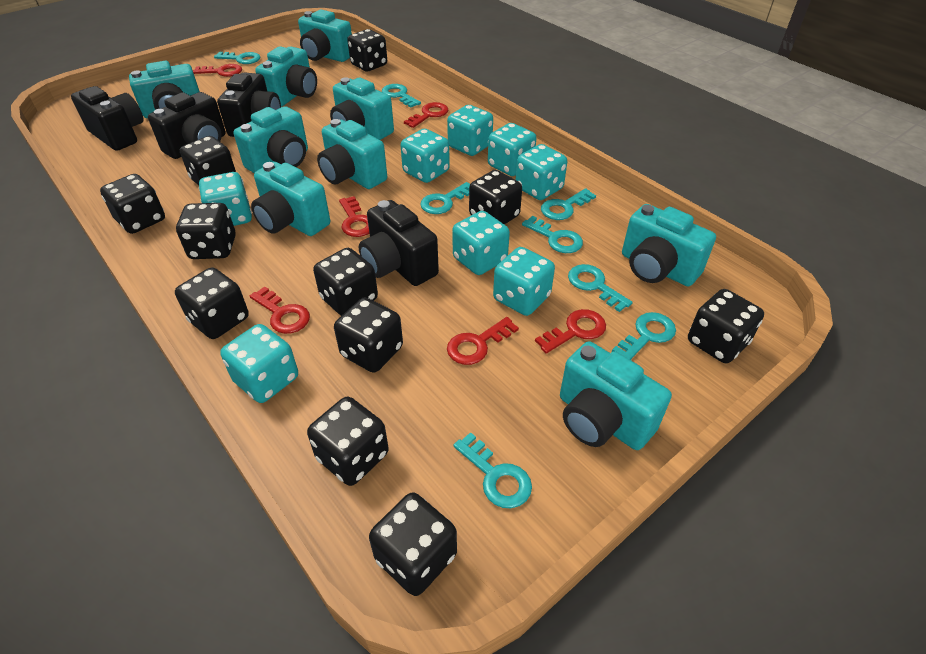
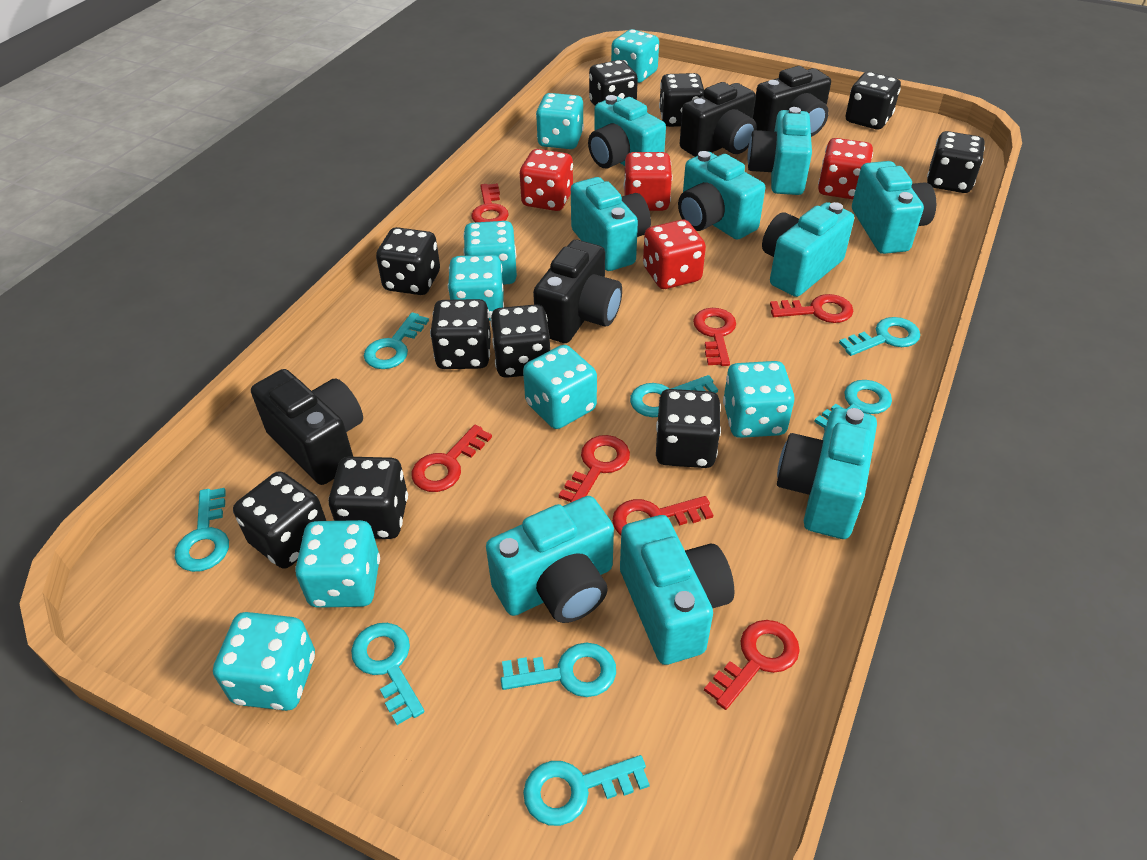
black dice: [100,174,165,234] [175,267,249,339] [176,203,236,259] [180,136,236,185] [307,397,389,486] [313,248,378,316] [334,298,403,373] [347,29,387,71] [369,492,457,596] [469,170,522,225] [688,289,764,363] = 11 -> [233,471,326,569] [328,457,408,539] [376,227,440,295] [430,299,491,369] [491,304,550,378] [589,60,638,106] [656,389,721,468] [659,73,704,127] [846,72,901,129] [927,131,985,193] = 10
red dice: none = 0 -> [520,149,573,211] [623,152,672,211] [643,220,706,289] [818,138,873,199] = 4
red key: [193,64,242,77] [250,286,310,334] [339,196,370,237] [404,102,448,128] [447,317,519,365] [535,309,606,353] = 6 -> [412,425,492,492] [471,183,509,222] [559,435,630,502] [612,496,713,535] [693,308,736,366] [704,620,800,710] [770,294,854,323] = 7

